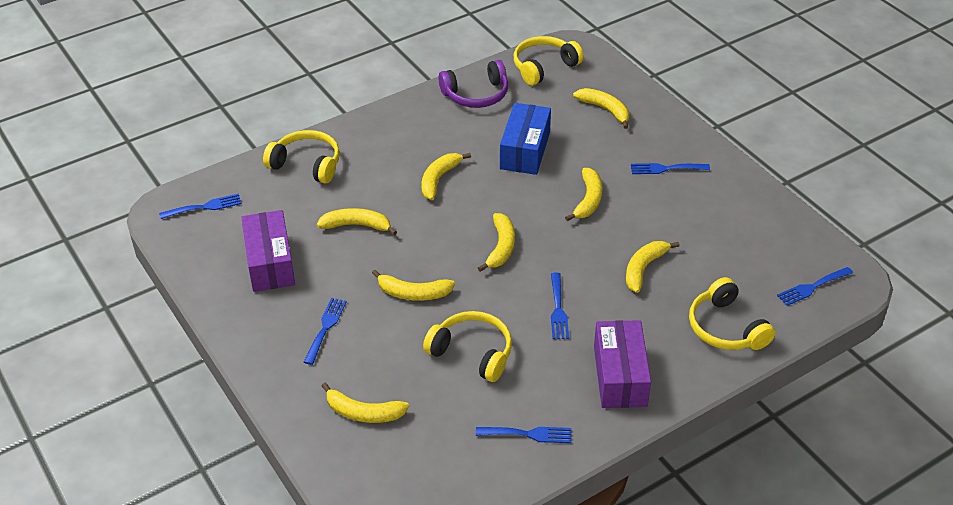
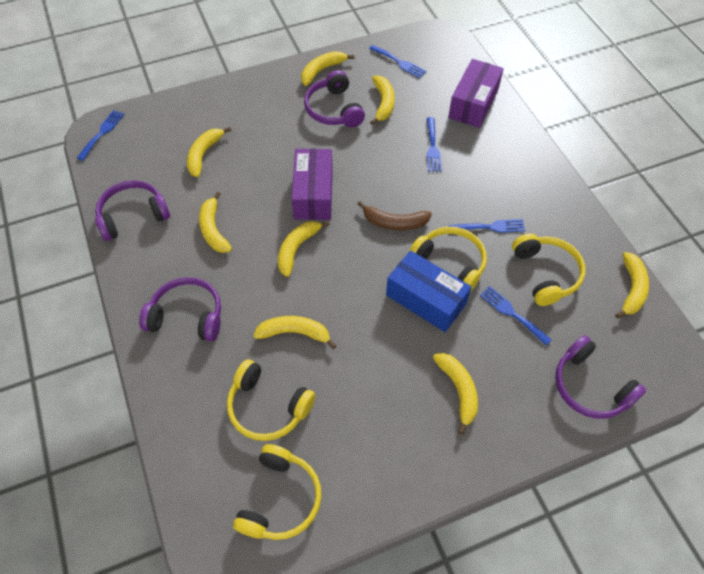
blue fork: [159,194,242,219] [304,298,347,365] [476,427,572,443] [551,273,569,339] [631,163,710,174] [777,267,853,306] = 6 -> [77,110,124,161] [369,45,426,78] [427,117,442,171] [448,219,525,233] [480,286,551,346] = 5
brown banana: none = 0 -> [358,201,432,230] = 1
purple headphones: [438,60,508,108] = 1 -> [95,180,170,241] [139,277,221,341] [304,70,365,127] [555,335,646,419] = 4

